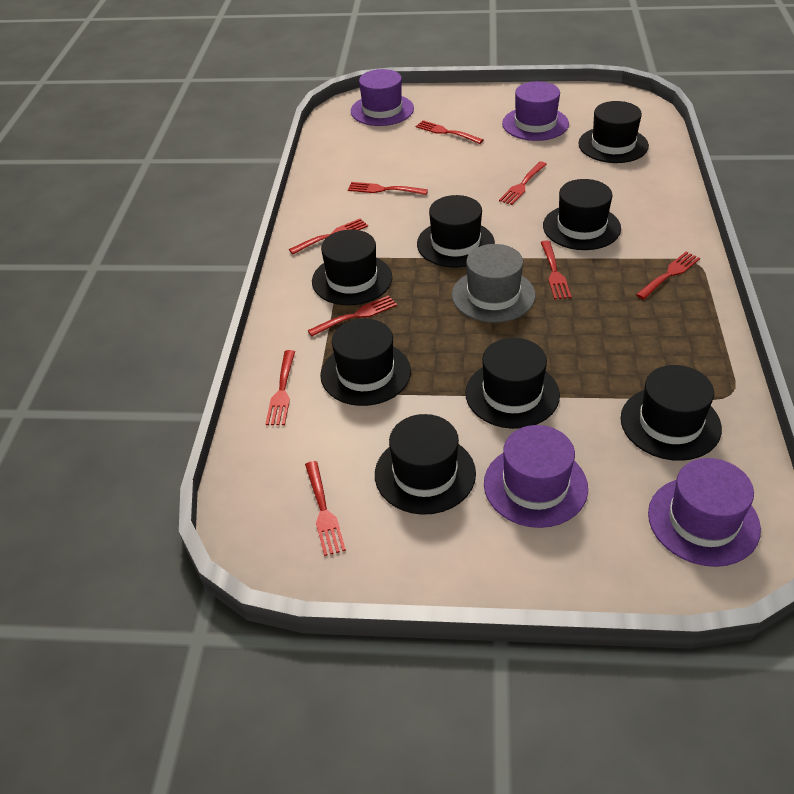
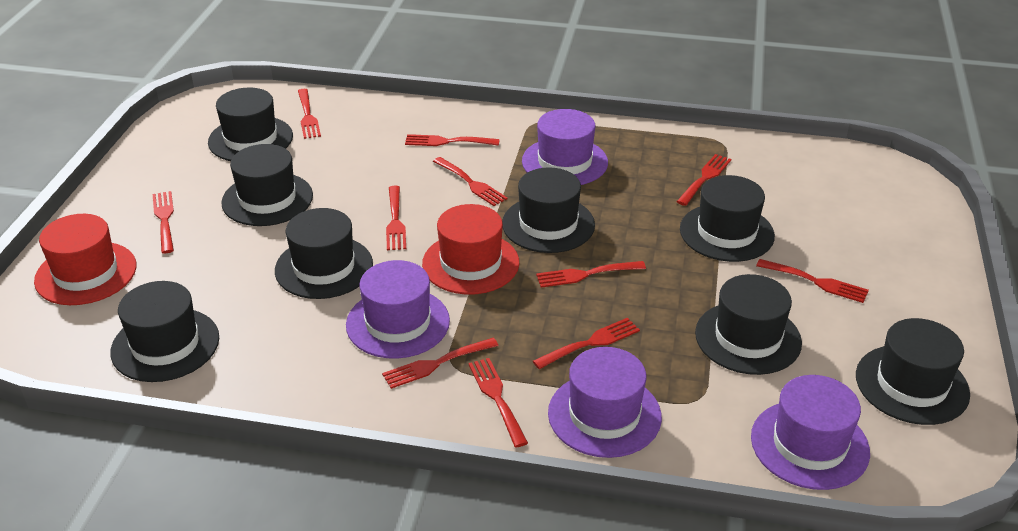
grey hat: [452,244,536,323] = 1 -> none = 0
red fork: [266,350,295,425] [289,218,368,254] [305,461,346,556] [307,295,397,336] [348,182,428,195] [416,120,483,144] [499,161,547,205] [540,241,571,299] [636,252,700,300] = 9 -> [153,191,174,253] [298,89,321,139] [382,338,499,389] [386,185,406,250] [405,134,500,146] [433,157,508,206] [468,358,528,447] [533,318,640,369] [536,261,646,288] [677,154,731,206] [756,259,869,303] = 11
red hat: none = 0 -> [34,214,137,305] [422,204,519,295] = 2

